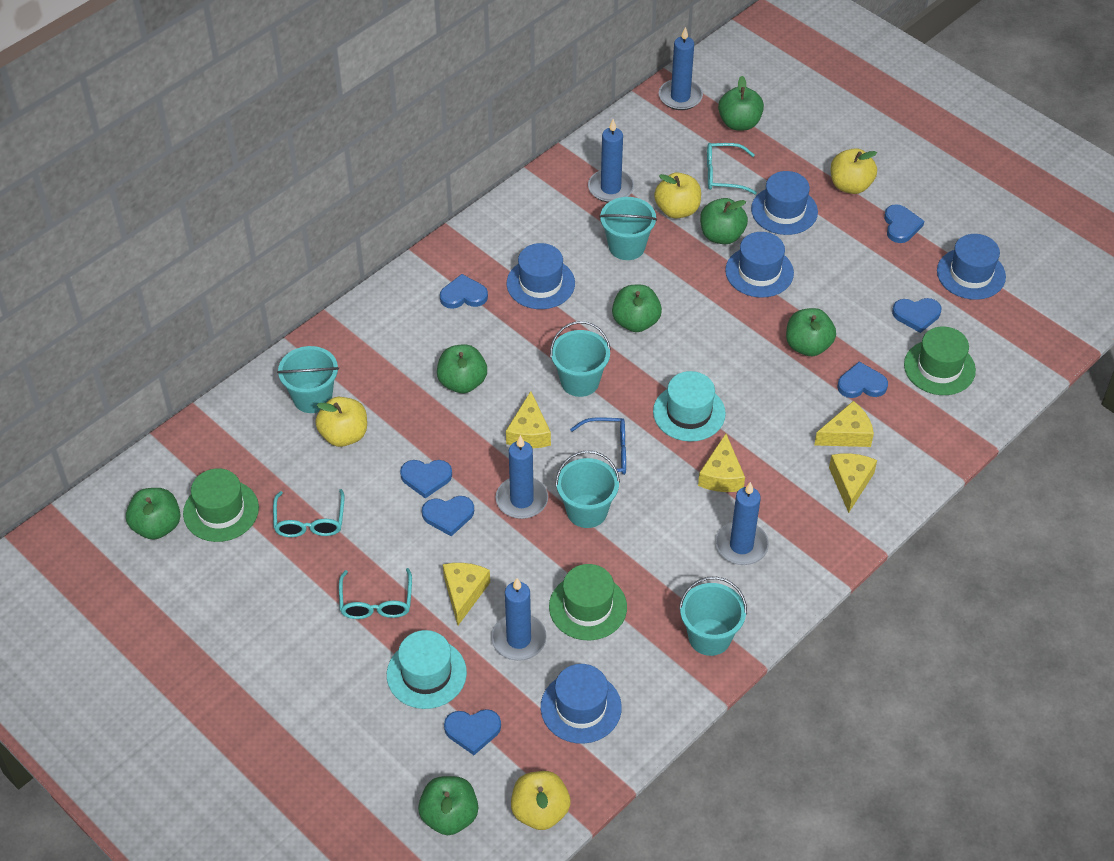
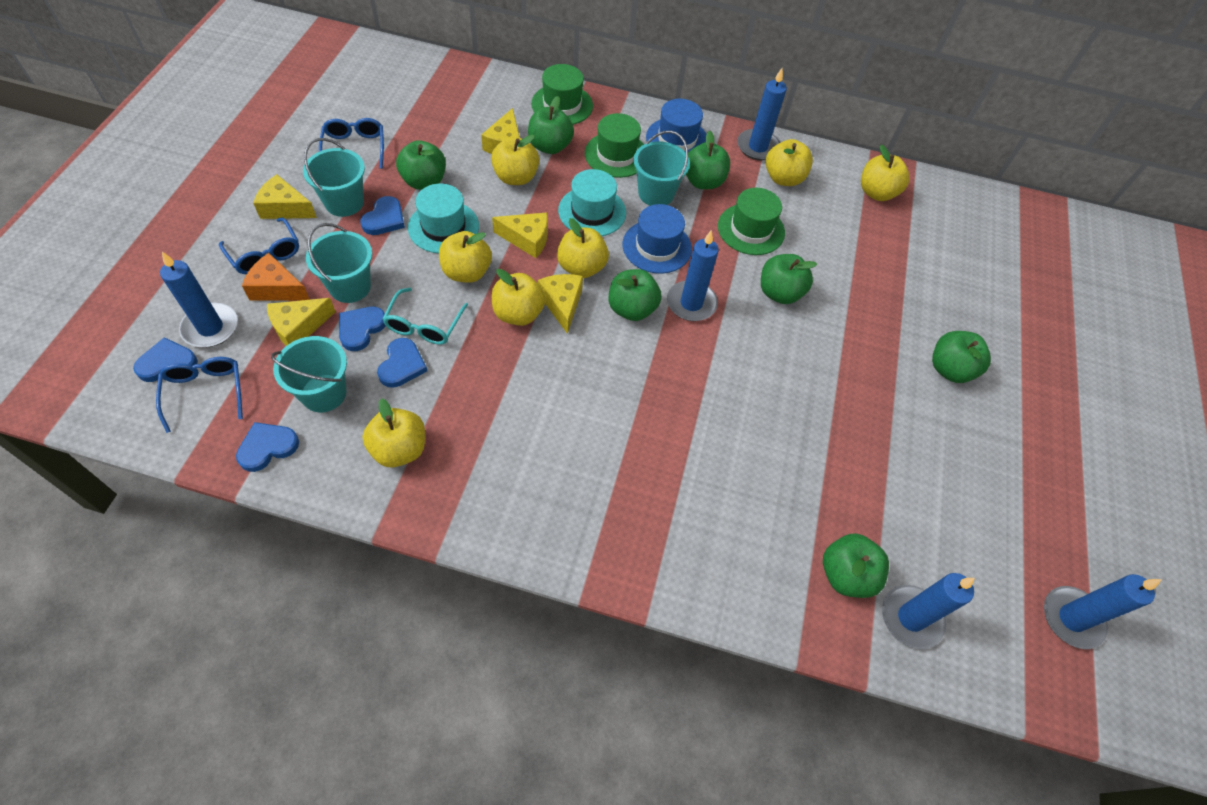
blue glasses: [570,417,626,475] = 1 -> [156,357,243,433] [219,217,299,274] [319,118,384,169] = 3
blue hat: [507,243,575,309] [541,664,622,744] [725,232,794,298] [751,171,818,235] [937,234,1006,300] = 5 -> [623,204,692,274] [646,99,707,153] = 2
blue heart: [400,460,452,498] [422,496,474,536] [440,274,488,309] [444,709,501,755] [837,362,888,398] [884,204,924,243] [892,298,942,333] = 7 -> [133,337,198,382] [236,422,299,472] [339,307,385,351] [360,196,405,235] [377,338,427,388] = 5
orange cheese: none = 0 -> [242,253,310,301] = 1
turquoise bucket: [277,346,339,413] [550,321,611,397] [555,450,620,528] [599,197,657,260] [679,576,747,656] = 5 -> [271,336,347,412] [303,138,365,217] [306,223,372,303] [633,131,690,206] = 4
turquoise glasses: [273,489,344,537] [339,568,412,619] [707,143,757,195] = 3 -> [383,288,468,345] = 1
yellow apple: [315,397,367,447] [511,771,571,830] [654,172,701,219] [831,148,877,194] = 4 -> [362,398,425,468] [439,231,492,283] [491,135,539,185] [492,269,546,326] [557,218,609,278] [766,139,813,186] [861,145,909,201] = 7

